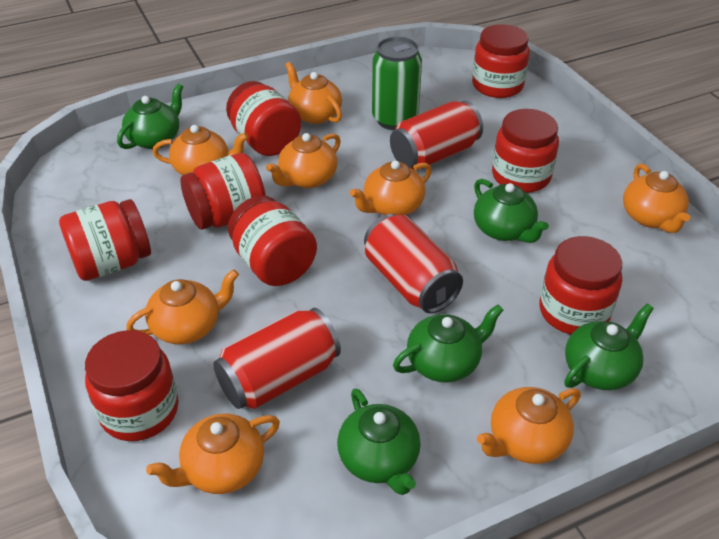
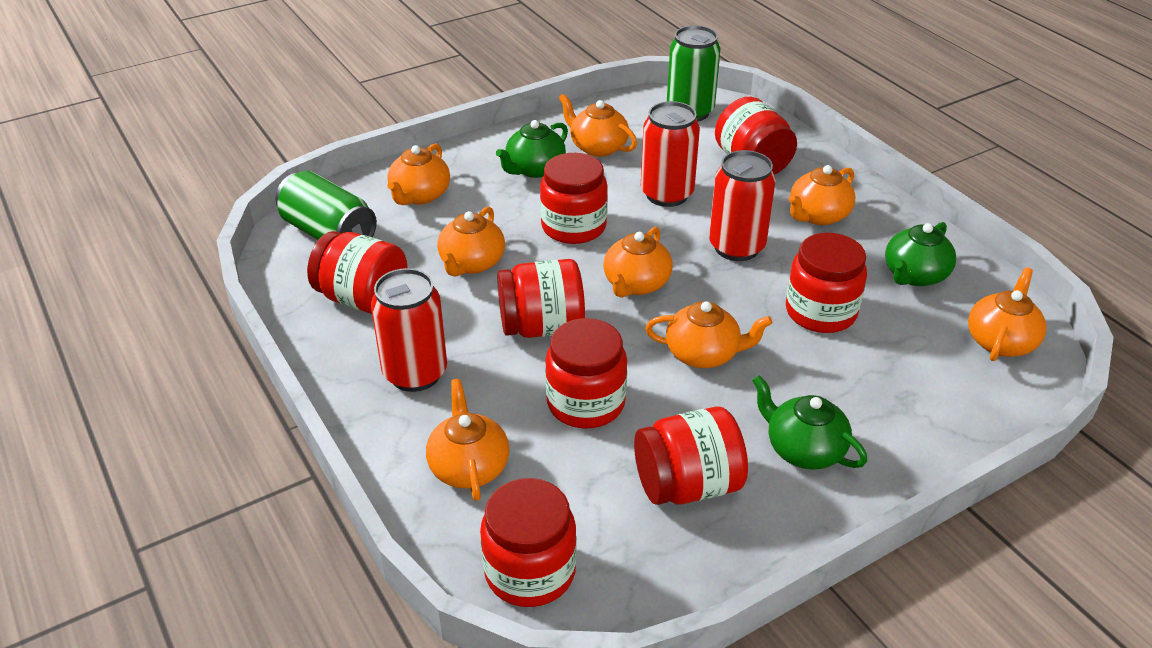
green can: [372,37,422,130] = 1 -> [276,171,377,240] [667,25,721,122] = 2
green teapot: [117,83,184,149] [337,388,420,495] [393,304,504,383] [474,179,549,243] [564,304,654,390] = 5 -> [496,120,568,178] [752,375,867,470] [885,222,956,286] = 3

